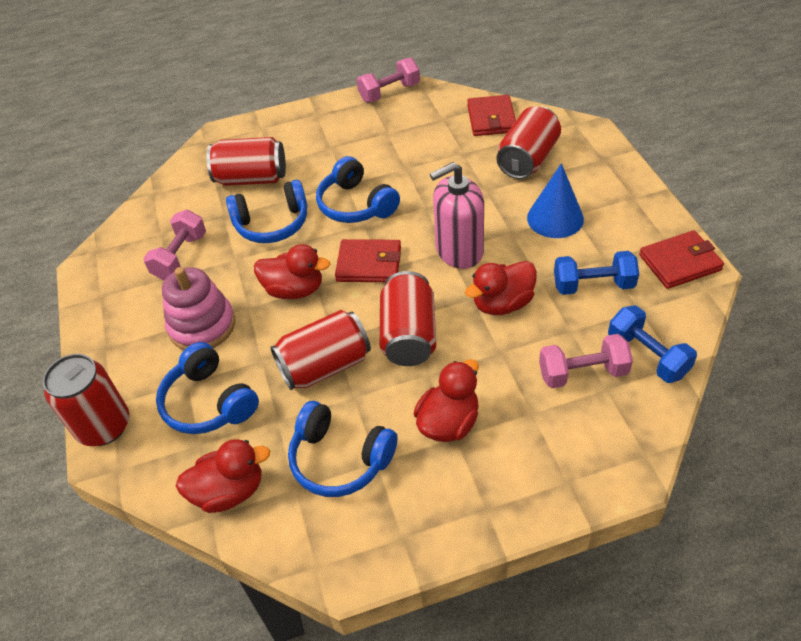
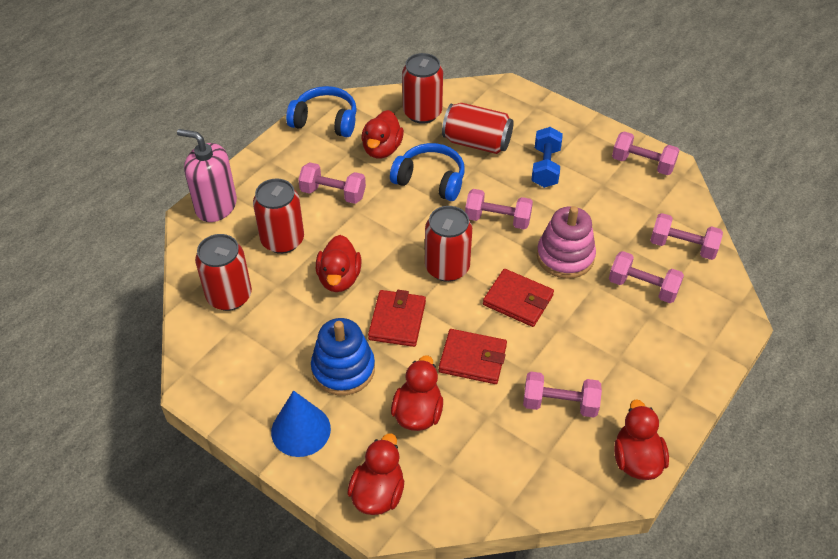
blue dumbbell: [554,251,639,295] [608,305,697,383] = 2 -> [531,127,563,188] = 1
blue headphones: [156,342,259,434] [226,180,307,243] [288,401,398,497] [316,156,400,223] = 4 -> [286,86,357,137] [390,143,465,201] = 2
blue stacking toy: none = 0 -> [311,318,375,395] = 1
pink dumbbell: [143,210,206,280] [357,58,420,102] [539,334,633,388] = 3 -> [298,163,366,204] [465,189,533,230] [523,371,602,418] [609,251,684,303] [612,131,680,175] [650,213,723,260] = 6
red duck: [176,439,270,513] [254,244,330,299] [414,359,479,442] [465,261,537,315] = 4 -> [316,235,361,292] [347,433,404,515] [361,110,404,159] [391,355,443,431] [614,399,669,480] = 5

